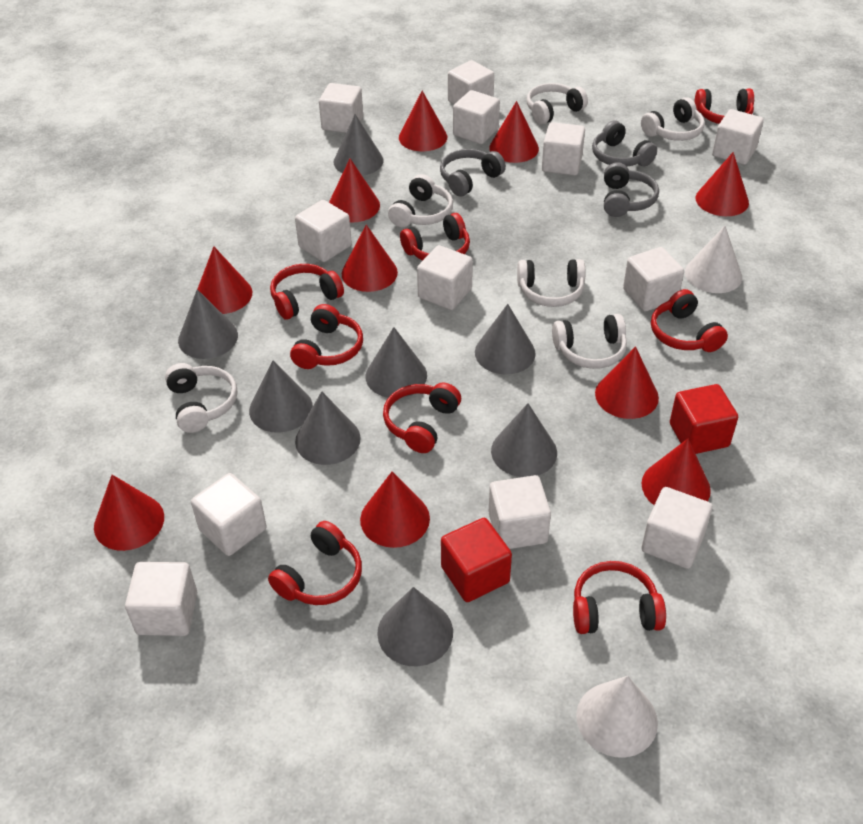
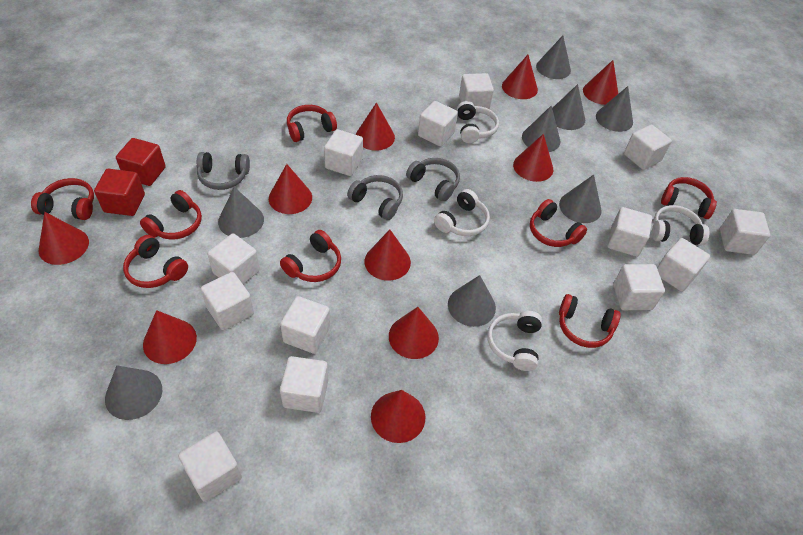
white cone: [576,676,658,757] [685,226,742,293] = 2 -> none = 0
white cube: [125,562,197,636] [191,473,267,556] [295,200,352,262] [319,83,363,133] [417,245,473,310] [448,60,494,104] [453,90,500,144] [488,475,551,549] [542,122,585,176] [623,247,684,312] [641,487,713,569] [712,109,764,165] = 12 -> [178,432,242,502] [201,272,254,330] [207,233,260,284] [280,296,330,354] [280,356,328,413] [324,129,363,176] [418,101,458,146] [459,73,494,109] [607,207,652,257] [613,264,665,310] [624,125,672,170] [657,238,710,292] [720,209,770,255] = 13
white headphones: [165,363,237,433] [388,174,453,227] [517,259,585,307] [527,83,588,125] [552,314,627,369] [641,97,705,141] = 6 -> [434,189,490,236] [457,101,499,143] [487,311,542,371] [652,205,710,246] = 4

